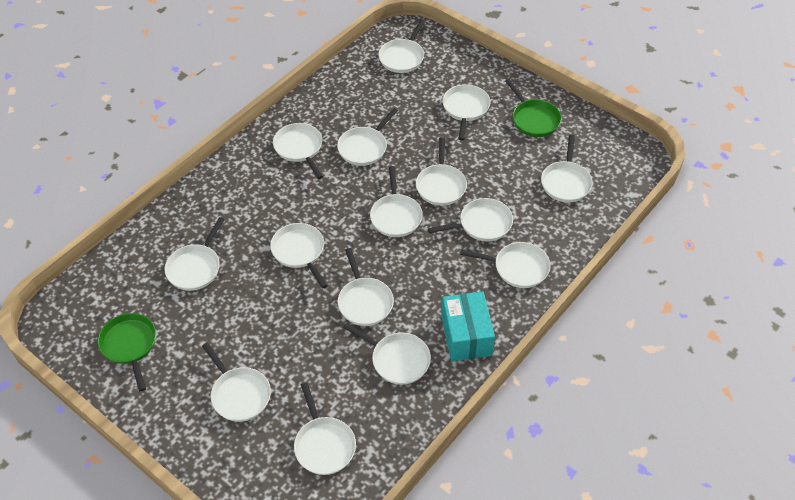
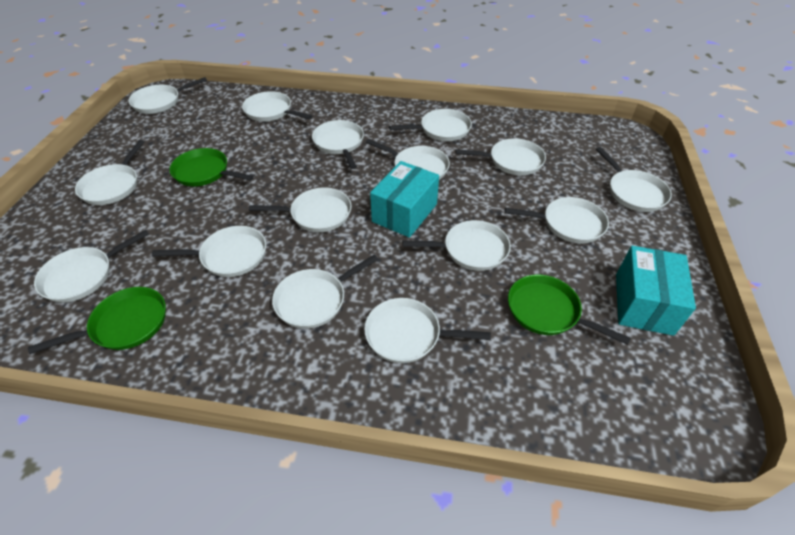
green pan: [98,313,156,391] [505,79,561,137] = 2 -> [28,287,166,354] [169,148,254,186] [508,275,631,345] = 3
turquoise box: [441,291,495,361] = 1 -> [370,161,439,238] [616,246,696,336] = 2

